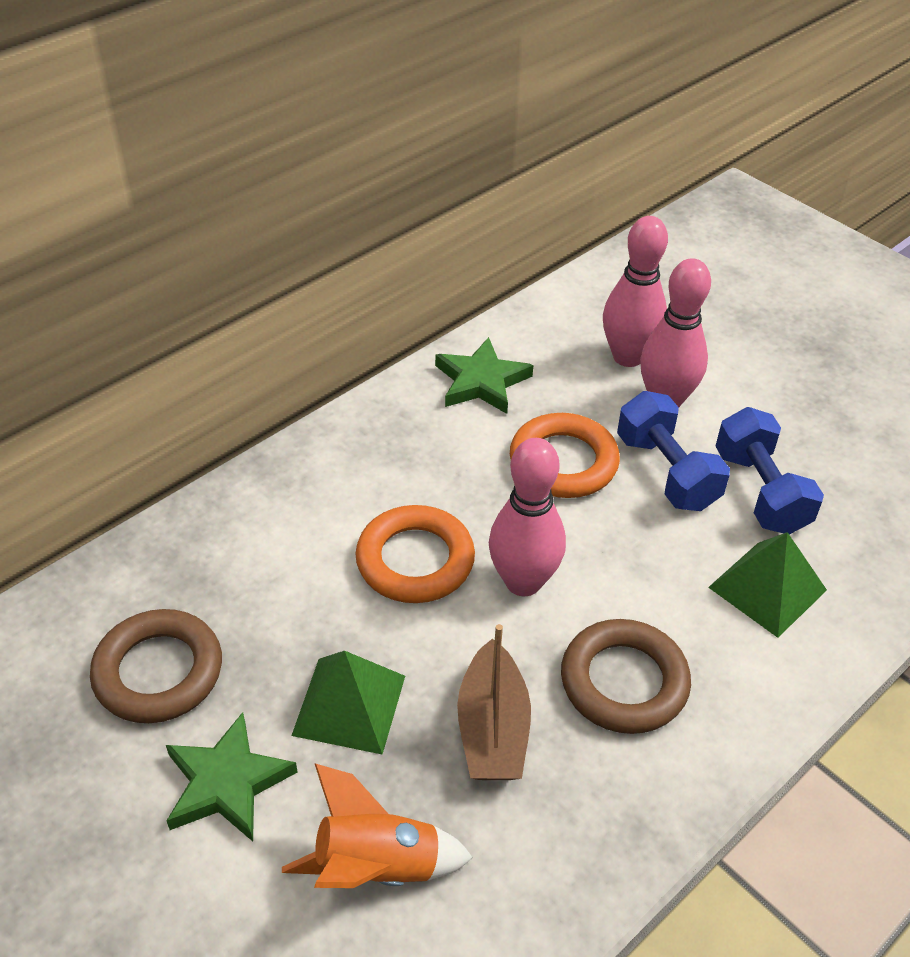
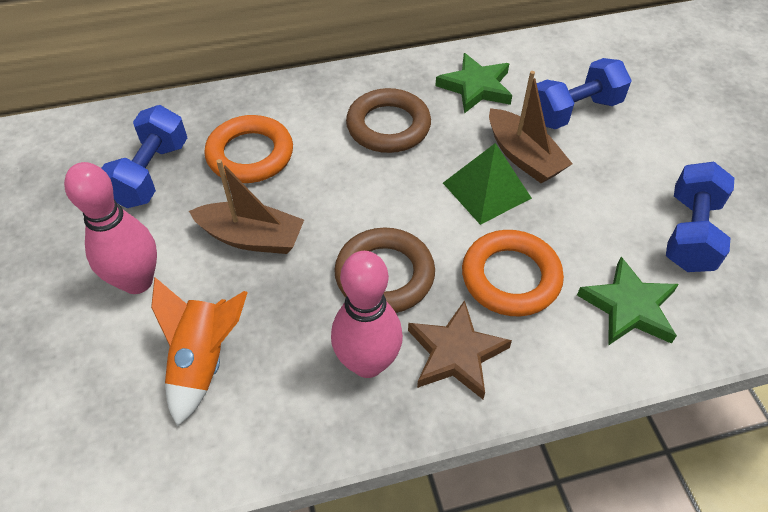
blue dumbbell: [617,391,730,511] [715,407,824,535] = 2 -> [101,105,187,208] [536,58,632,129] [666,162,734,272] = 3
brown boat: [457,624,531,780] = 1 -> [189,159,304,254] [489,71,573,183] = 2
brown star: none = 0 -> [408,300,512,399] = 1
green pyramid: [291,651,405,755] [708,532,827,638] = 2 -> [443,143,532,225] = 1
pink bowling pin: [489,438,566,596] [603,216,668,367] [640,258,711,407] = 3 -> [64,162,157,294] [331,251,403,378] = 2

